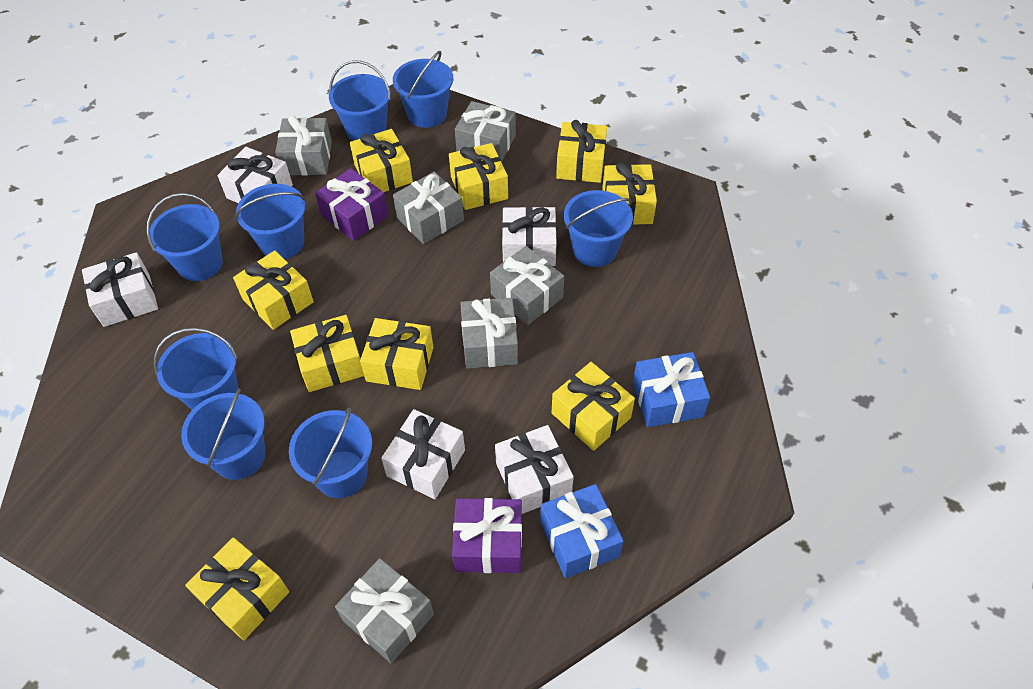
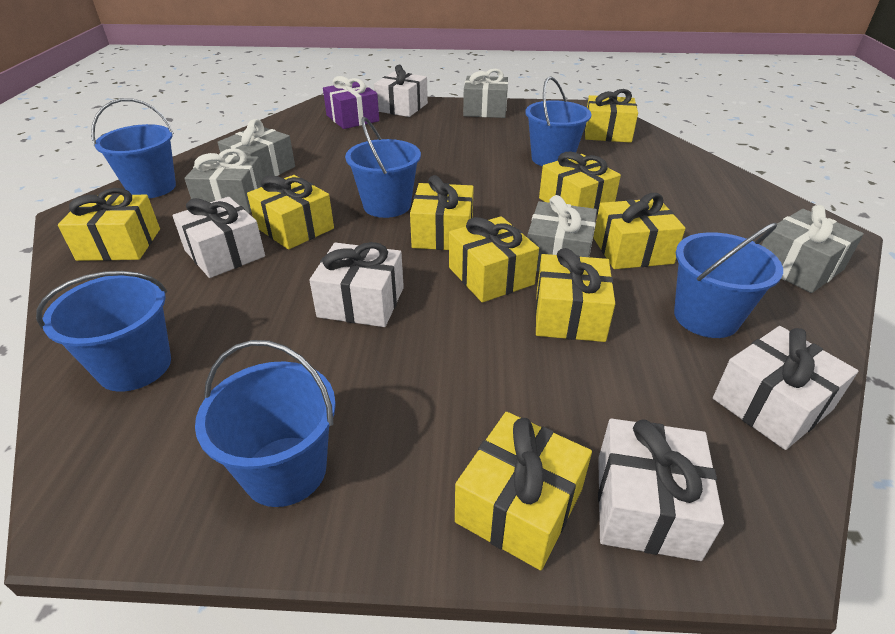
blue bucket: [146,193,223,281] [154,328,238,410] [181,389,266,480] [235,184,306,259] [289,407,372,498] [329,60,391,141] [393,51,453,128] [564,190,633,267] = 8 -> [36,271,171,392] [91,98,176,198] [195,340,336,507] [345,117,421,218] [525,76,592,167] [674,223,783,338] = 6
blue gift: [540,484,624,578] [633,352,710,427] = 2 -> none = 0
grey gift: [275,115,332,176] [335,558,434,664] [393,172,464,244] [455,101,516,162] [460,298,518,369] [490,246,564,325] = 6 -> [185,148,263,214] [218,119,295,178] [463,69,508,118] [527,195,597,272] [762,205,864,293] = 5
purple gift: [315,168,388,241] [452,498,522,573] = 2 -> [323,76,379,129] = 1

